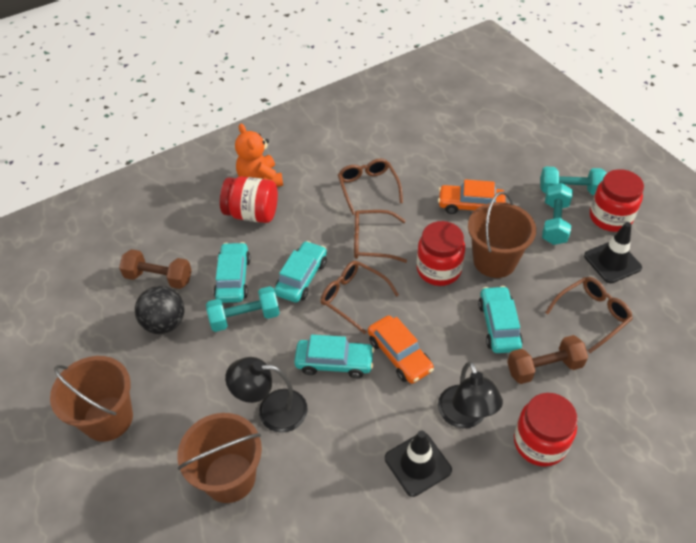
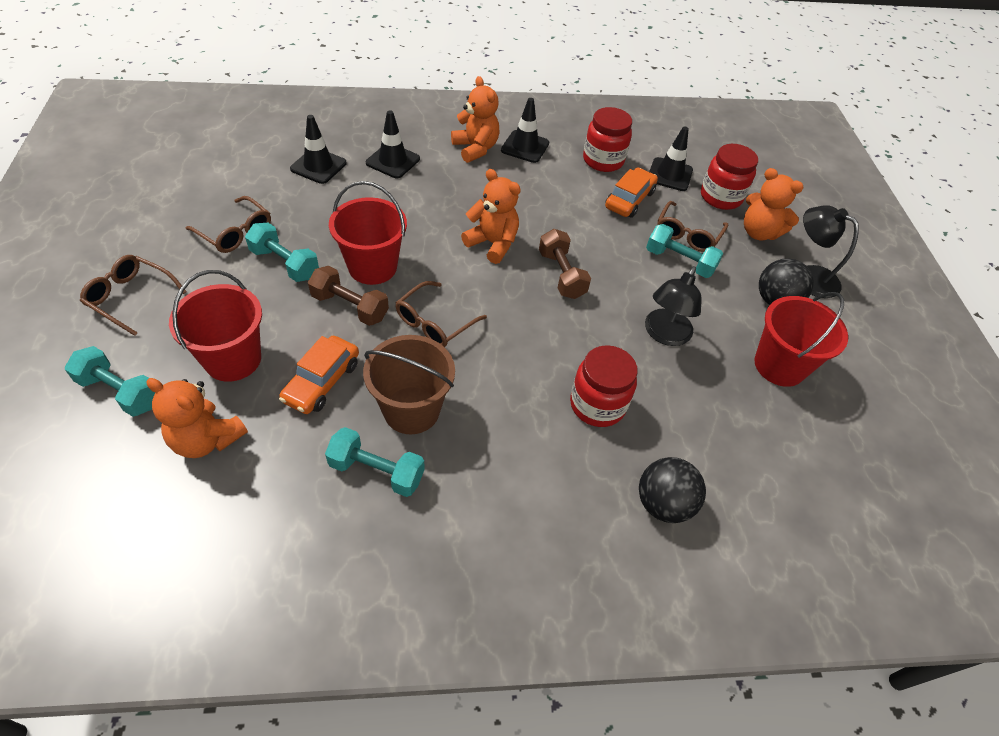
black ball: [135,286,184,334] = 1 -> [639,457,706,523] [759,258,814,305] = 2
black traffic cone: [385,430,452,497] [584,222,642,283] = 2 -> [290,115,347,184] [366,110,420,178] [501,98,549,163] [649,126,693,191] = 4
brown bucket: [50,356,133,442] [177,413,262,503] [468,192,536,278] = 3 -> [363,335,455,434] = 1
orange teddy bear: [235,124,283,187] = 1 -> [146,378,248,458] [451,76,500,163] [461,169,521,264] [744,168,804,240] = 4
red bucket: none = 0 -> [169,270,262,382] [329,181,407,285] [754,292,848,387] = 3
red jar: [220,176,278,223] [417,221,465,286] [514,393,578,467] [590,169,644,232] = 4 -> [570,345,638,427] [583,107,632,172] [701,144,758,210] = 3
turquoise car: [214,242,251,303] [274,241,327,303] [294,335,374,378] [478,286,523,353] = 4 -> none = 0
turquoise dumbbell: [206,286,280,332] [540,167,607,195] [542,183,573,245] = 3 -> [65,346,155,417] [245,223,319,282] [325,427,425,497] [646,224,723,278] = 4

